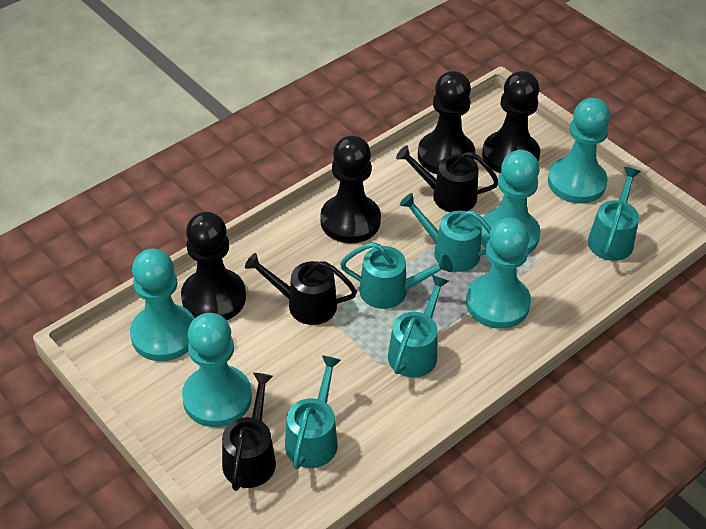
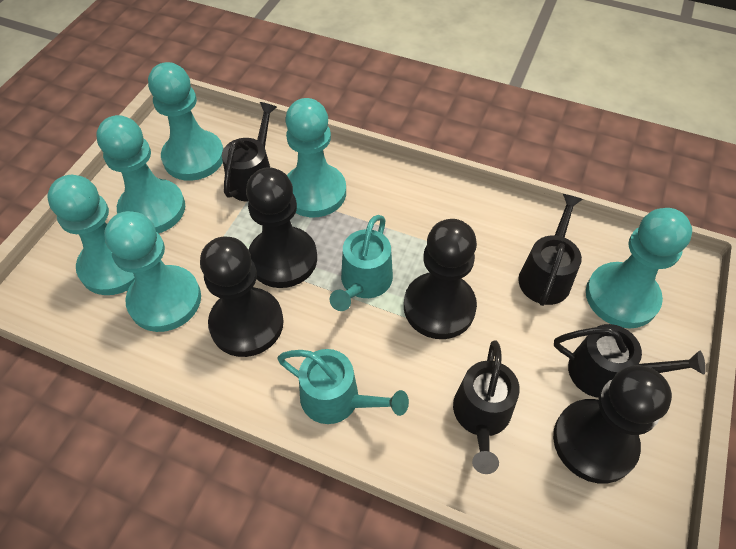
black watering can: [222,373,276,491] [245,253,357,325] [396,146,498,212] = 3 -> [222,102,277,202] [453,340,520,474] [518,194,583,306] [554,324,706,398] = 4
turquoise pawn: [130,249,195,361] [182,313,252,427] [466,218,531,329] [481,150,540,254] [548,98,610,203] = 5 -> [48,175,135,295] [96,115,185,234] [104,211,201,332] [148,62,223,181] [285,98,346,217] [586,208,692,329] = 6
turquoise watering can: [285,355,341,469] [340,242,453,309] [388,275,449,378] [399,193,491,272] [588,167,641,261] = 5 -> [277,349,409,424] [330,215,393,311] = 2

